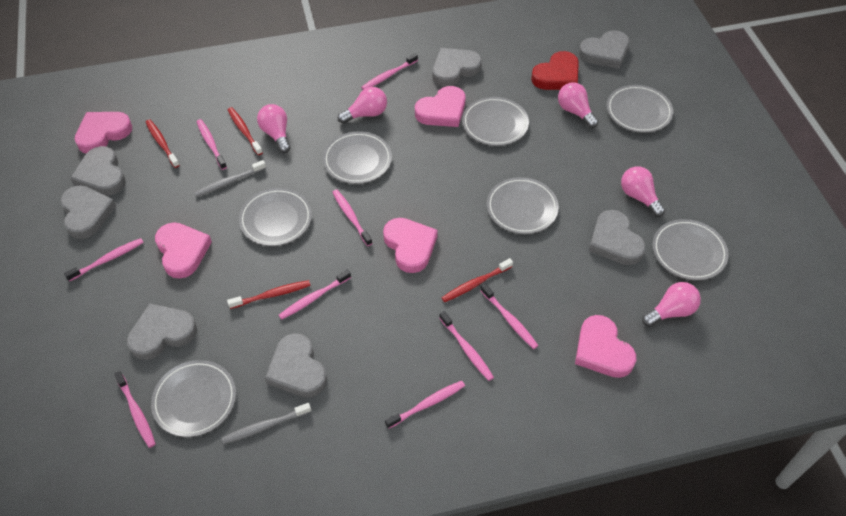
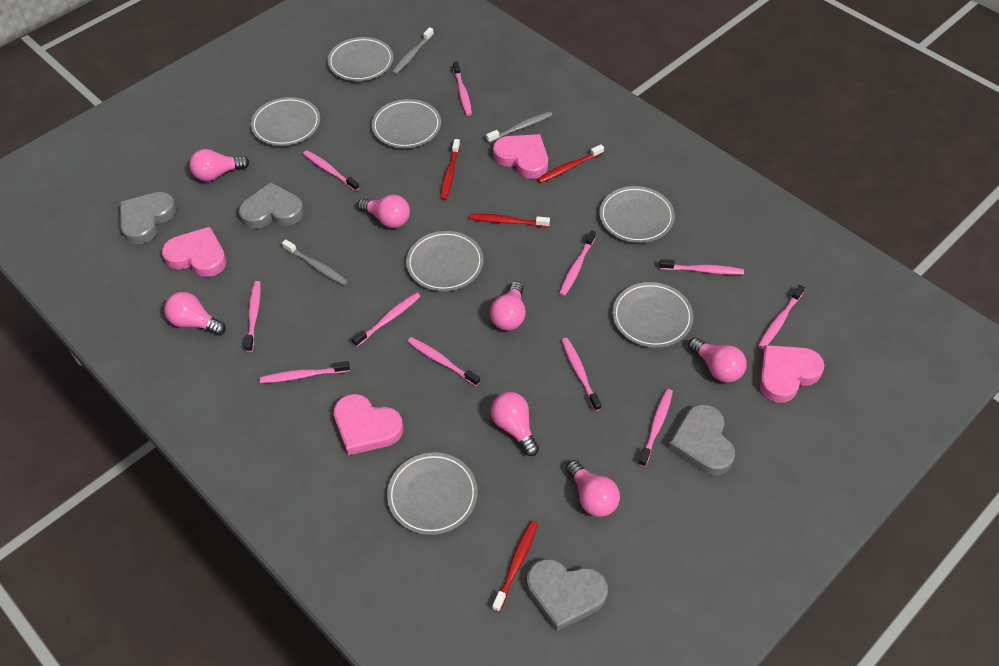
grey heart: [60,185,116,239] [70,146,126,196] [127,303,197,360] [265,333,327,397] [432,48,482,87] [579,30,629,69] [589,210,646,265] = 7 -> [120,192,177,244] [239,182,304,229] [527,559,608,631] [668,404,735,475] = 4
grey toothbrush: [194,160,266,197] [222,403,311,444] = 2 -> [282,239,348,286] [392,27,434,74] [486,111,552,143] = 3
pink heart: [74,112,132,153] [155,222,212,279] [383,218,438,273] [415,86,466,127] [575,315,636,378] = 5 -> [162,227,227,277] [334,394,403,455] [493,134,548,179] [759,345,824,403] = 4
pink light bulb: [257,104,291,153] [338,87,387,124] [558,82,599,128] [621,166,665,217] [642,282,701,327] = 5 -> [164,292,226,335] [189,149,249,181] [358,195,410,228] [490,281,526,330] [491,392,539,456] [566,460,620,517] [688,337,747,383] = 7
pink toothbrush: [64,238,144,281] [114,371,156,448] [196,119,227,170] [279,270,351,319] [332,190,372,246] [361,53,418,90] [385,381,465,429] [440,311,494,381] [481,284,539,349] = 9 -> [244,281,261,352] [260,361,350,383] [303,150,360,191] [352,292,421,347] [407,337,480,386] [453,61,472,116] [559,230,596,296] [561,338,601,411] [639,389,673,467] [659,259,744,275] [758,285,805,349] = 11
red heart: [531,51,579,90] = 1 -> none = 0

